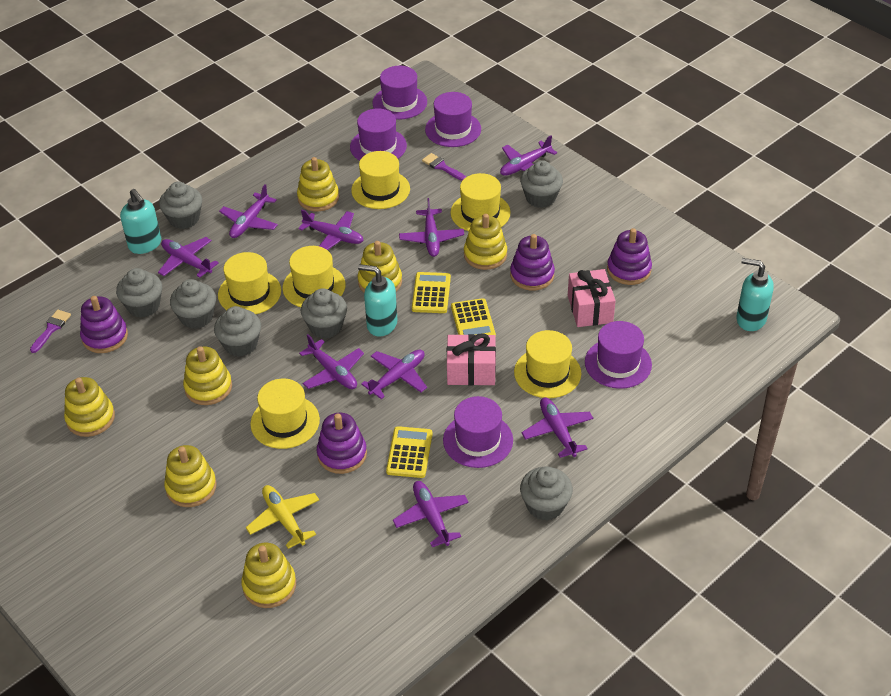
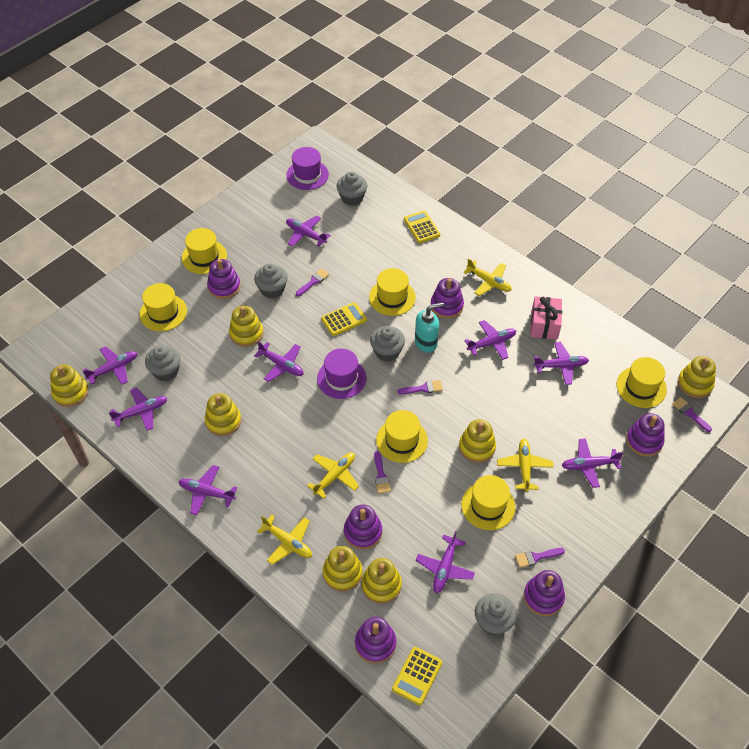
grey cupcake: [116,268,162,318] [159,182,202,229] [170,279,216,329] [214,306,261,357] [301,288,347,339] [520,160,563,208] [520,467,573,520] = 7 -> [145,345,181,381] [254,263,288,299] [336,172,367,206] [370,326,405,362] [475,593,517,635] = 5
pink gift: [447,333,496,385] [568,269,616,327] = 2 -> [530,296,562,340] = 1
purple brush: [30,310,71,353] [422,153,466,181] = 2 -> [296,268,329,296] [374,451,391,494] [398,380,443,394] [515,548,565,568] [672,397,712,432] = 5
purple hat: [350,109,407,161] [372,66,427,120] [425,92,481,147] [443,396,513,468] [585,321,652,389] = 5 -> [286,147,329,190] [317,348,366,399] = 2
purple stacking toy: [80,296,128,353] [317,413,367,474] [510,234,555,291] [607,228,652,285] = 4 -> [207,259,241,299] [344,505,382,550] [355,617,396,664] [431,278,464,319] [524,570,565,616] [626,413,665,457] = 6
turquoise soap dispenser: [120,189,161,254] [358,264,398,337] [736,258,774,331] = 3 -> [415,302,444,353] = 1
yellow plane: [246,485,319,549] = 1 -> [257,515,312,565] [307,452,359,499] [463,258,512,296] [497,439,553,492] = 4

